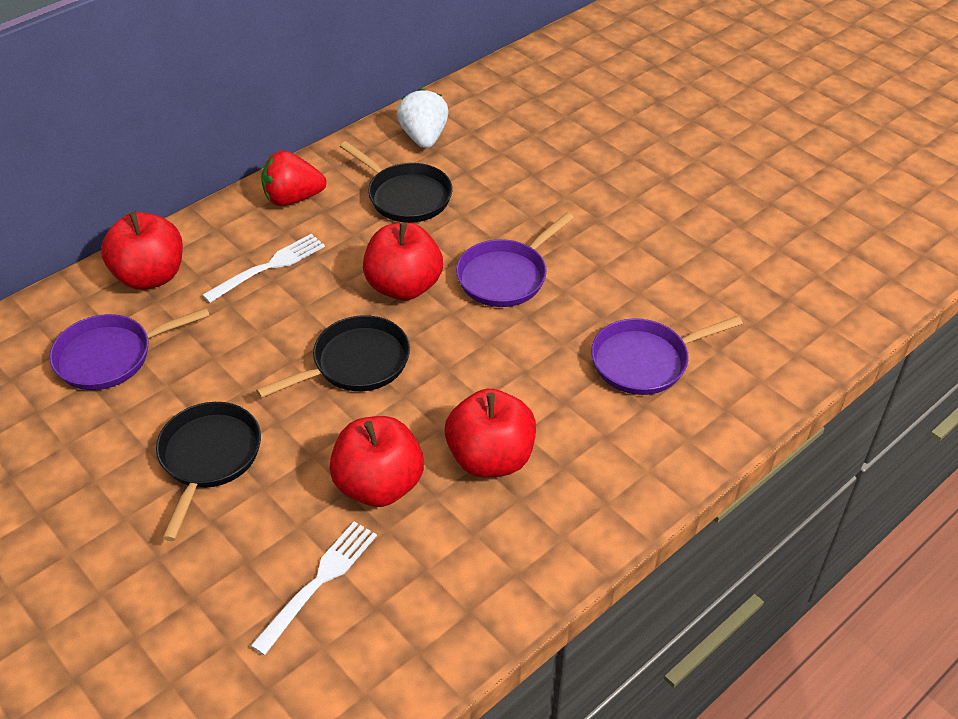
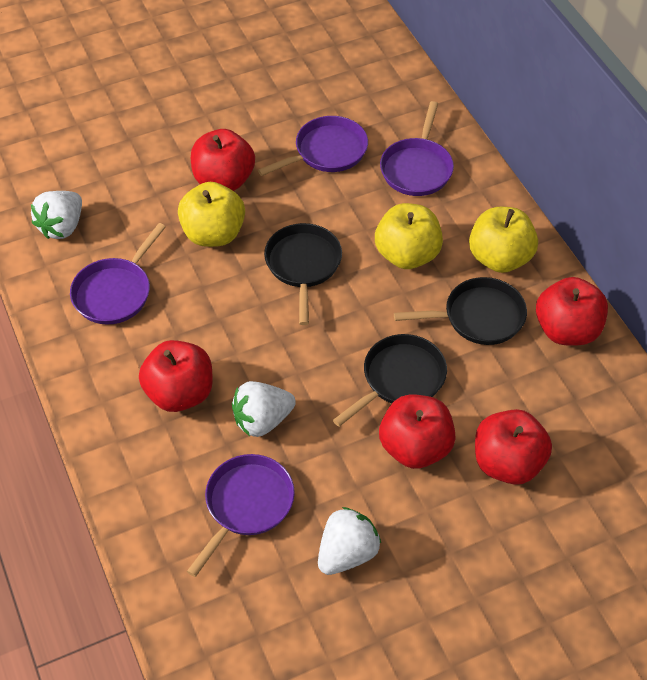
purple pan: [49,307,210,390] [456,213,574,307] [591,316,743,395] = 3 -> [70,223,166,325] [187,454,295,577] [258,116,368,176] [380,101,454,196] = 4
red apple: [101,212,183,290] [330,416,424,507] [363,222,443,300] [445,389,536,477] = 4 -> [139,340,213,412] [191,129,255,191] [379,394,456,469] [475,409,552,485] [536,277,608,346] = 5
red strawberry: [261,150,327,206] = 1 -> none = 0
white fork: [203,234,325,303] [250,521,377,655] = 2 -> none = 0
white strawberry: [397,88,449,148] = 1 -> [31,191,82,239] [232,381,296,437] [318,507,381,575] = 3
yellow apple: none = 0 -> [178,182,245,247] [375,203,443,269] [469,207,538,273] = 3

